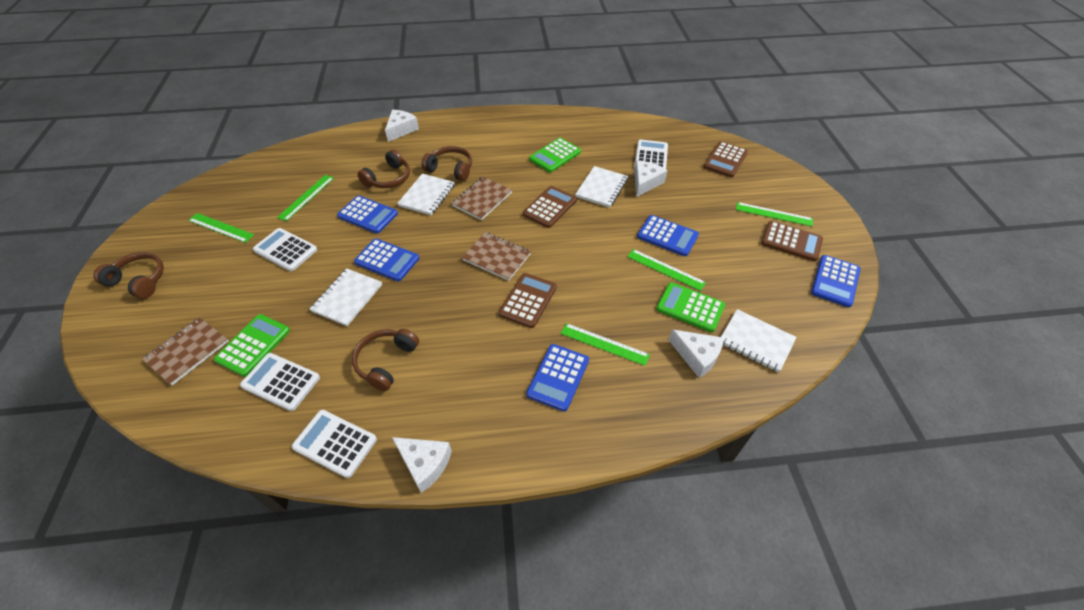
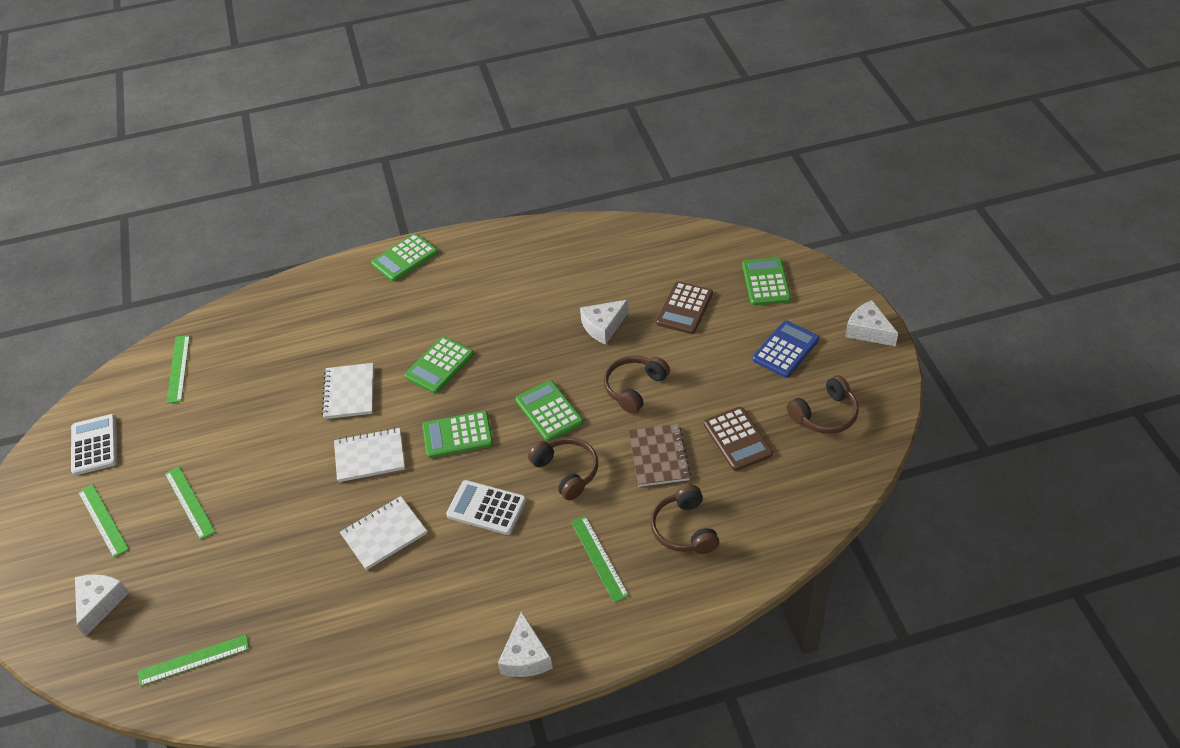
blue calculator: [337,195,398,233] [354,239,419,281] [526,344,589,412] [637,215,699,256] [811,255,860,307] = 5 -> [752,320,819,378] = 1
brown calculator: [499,273,557,328] [523,186,577,228] [704,141,748,177] [761,221,823,262] = 4 -> [656,281,713,334] [704,407,773,471] = 2
brown notebook: [142,317,229,385] [451,177,512,220] [462,232,531,281] = 3 -> [629,424,691,487] = 1
green calculator: [214,314,290,377] [529,138,581,173] [656,282,725,332] = 3 -> [371,234,438,282] [405,336,474,394] [422,411,493,458] [516,380,583,442] [742,257,791,306] = 5
white calculator: [240,353,320,411] [253,228,317,271] [291,410,377,478] [634,140,668,169] = 4 -> [71,414,117,475] [446,480,526,535] = 2
white notebook: [310,268,382,326] [397,174,455,215] [575,166,628,208] [721,309,797,372] = 4 -> [322,363,374,419] [334,428,405,482] [340,496,427,570] = 3

